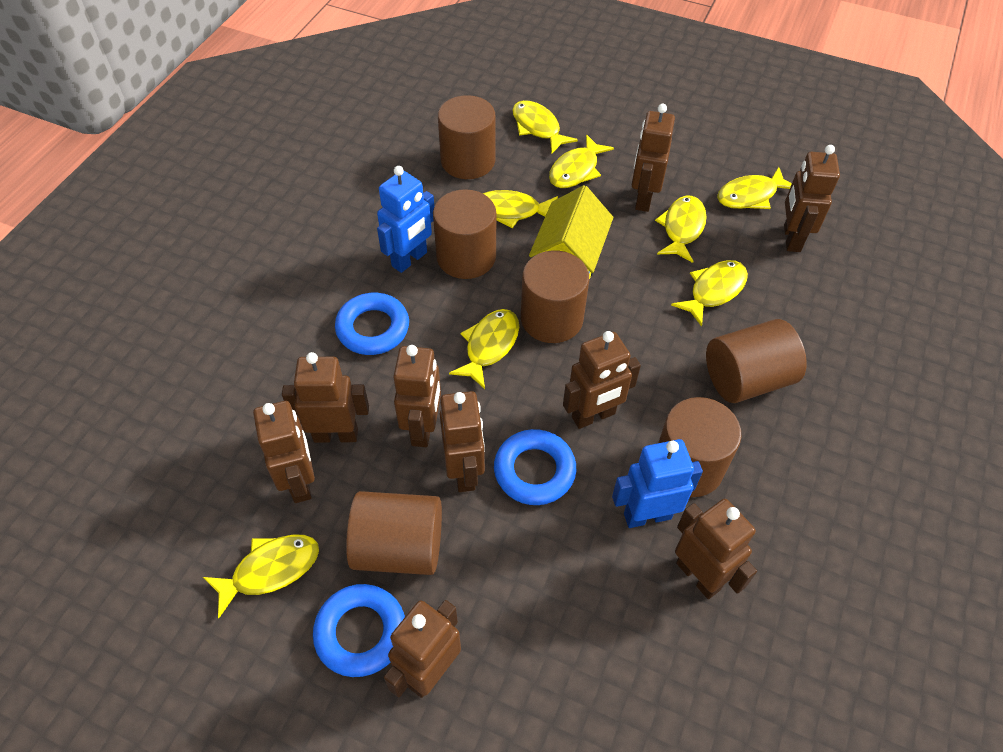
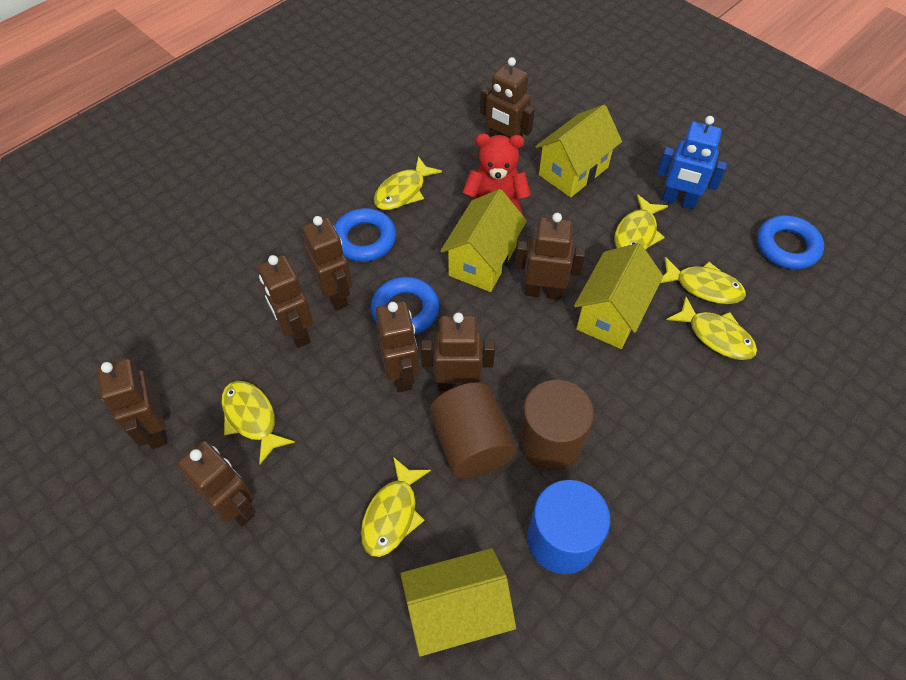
blue cylinder: none = 0 -> [527,480,610,574] = 1
blue robot: [377,166,434,273] [612,439,703,528] = 2 -> [657,116,727,209] = 1
brown cylinder: [346,491,442,575] [433,189,496,279] [438,95,496,179] [521,250,589,343] [658,397,741,497] [706,319,807,403] = 6 -> [429,382,516,479] [518,380,594,470] = 2
brown robot: [253,401,315,503] [282,352,369,443] [384,600,461,698] [393,345,441,447] [440,391,485,492] [563,331,641,429] [632,104,675,212] [675,499,757,599] [784,145,840,252] = 9 -> [97,358,167,449] [177,441,256,527] [258,255,313,348] [302,216,352,311] [376,301,419,392] [421,313,495,391] [480,57,535,151] [515,213,586,300] = 8
red teddy bear: none = 0 -> [462,133,531,215] = 1
yellow fish: [203,535,319,618] [449,309,519,389] [483,190,558,228] [512,100,578,154] [549,134,614,188] [655,195,707,263] [671,260,748,327] [717,167,792,209] = 8 -> [221,381,295,465] [361,457,431,557] [374,156,442,210] [614,194,668,250] [660,257,746,304] [667,296,757,360] = 6
yellow house: [529,185,613,280] = 1 -> [400,548,516,657] [440,189,527,292] [535,105,622,197] [574,243,663,349] = 4

